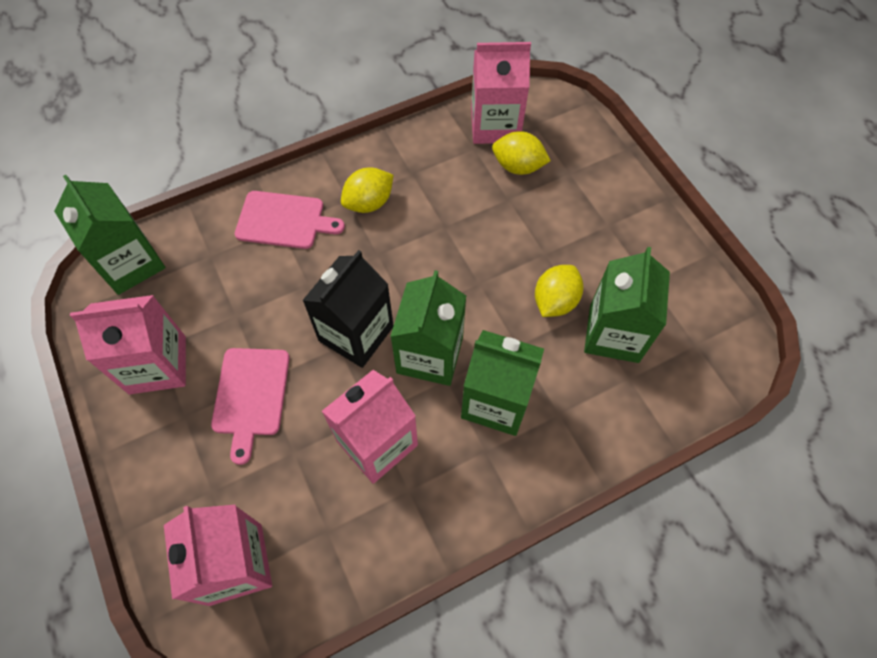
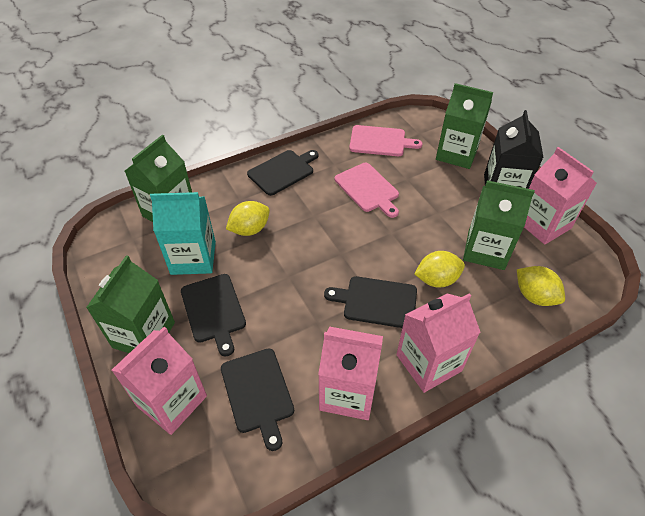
black cutting board: none = 0 -> [181,274,246,357] [221,348,294,451] [247,150,319,196] [324,276,417,328] = 4
turquoise carton: none = 0 -> [150,192,216,275] = 1

